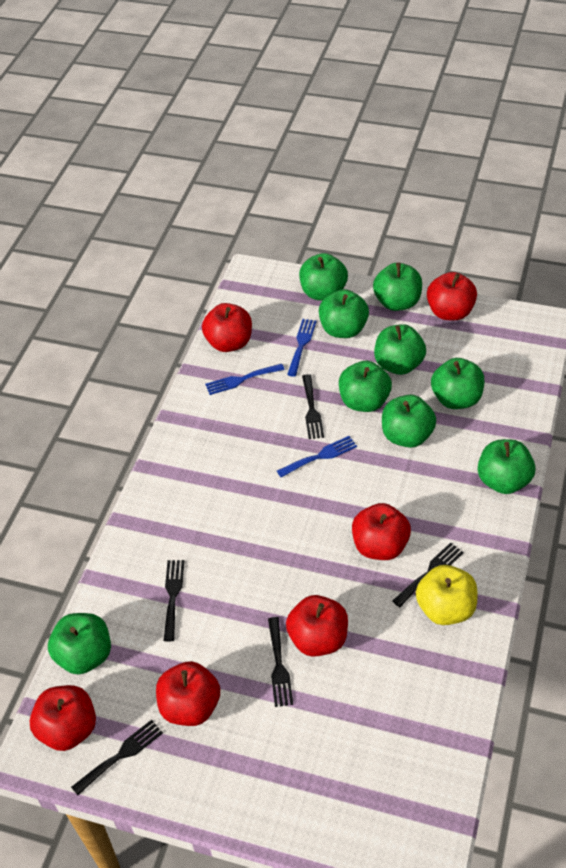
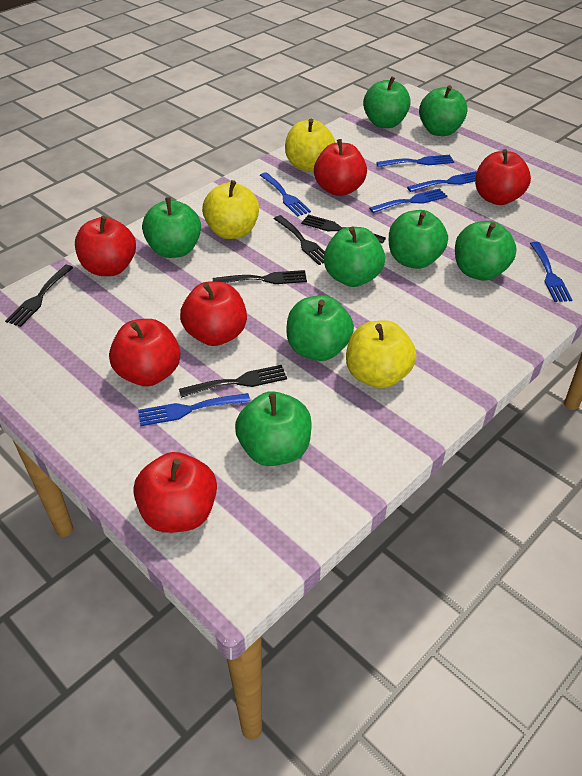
blue fork: [205,364,285,395] [277,436,357,477] [287,319,317,377] = 3 -> [138,393,250,426] [260,172,311,217] [369,188,448,213] [376,155,454,167] [407,171,477,192] [530,242,572,302] = 6
green apple: [48,613,111,675] [299,253,348,301] [319,289,369,338] [339,361,392,412] [373,263,422,311] [374,324,426,375] [382,395,436,448] [431,358,485,409] [478,439,536,494] = 9 -> [142,197,201,258] [235,391,312,466] [286,295,354,361] [324,227,385,287] [363,76,411,128] [389,210,448,269] [419,85,468,136] [455,221,517,281] = 8
yellow apple: [416,565,477,625] = 1 -> [202,180,259,239] [285,119,335,172] [346,320,416,388] = 3

